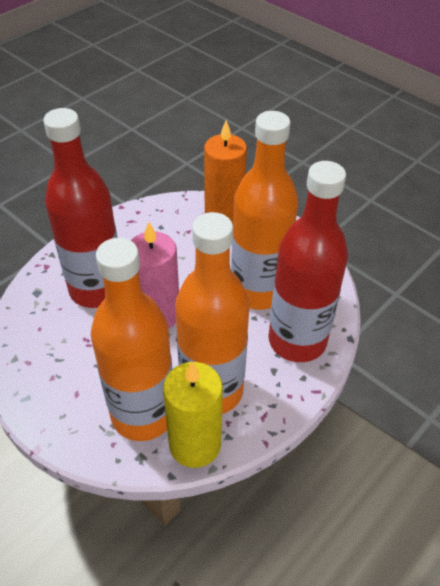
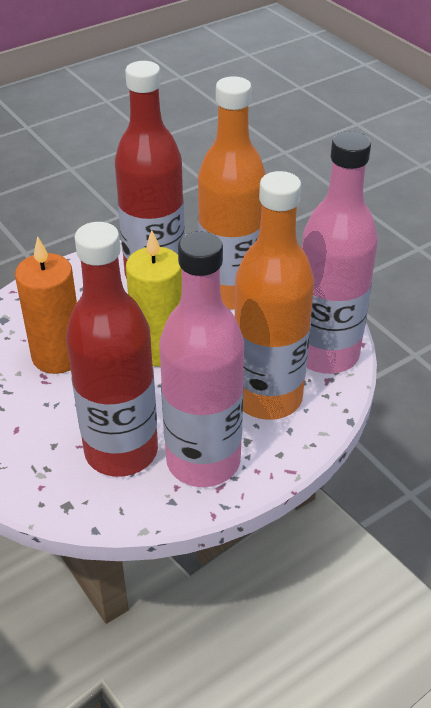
orange bottle: [91,238,172,441] [175,212,250,414] [231,111,298,310] = 3 -> [198,76,266,310] [234,171,314,420] = 2
pink bottle: none = 0 -> [159,231,244,487] [302,131,378,374] = 2
pink candle: [131,222,179,329] = 1 -> none = 0

